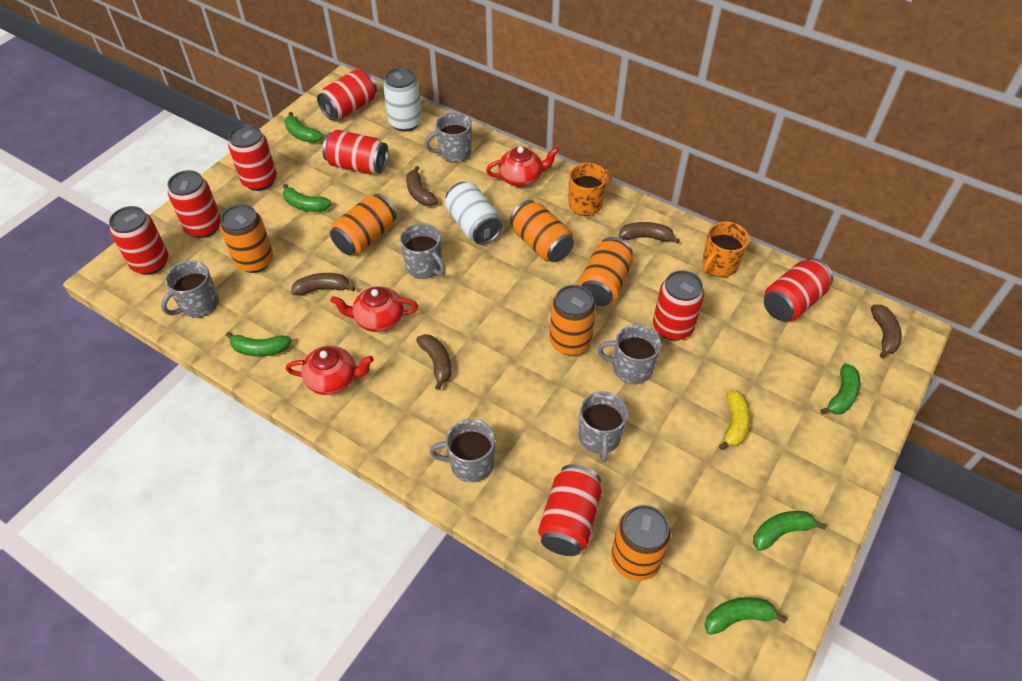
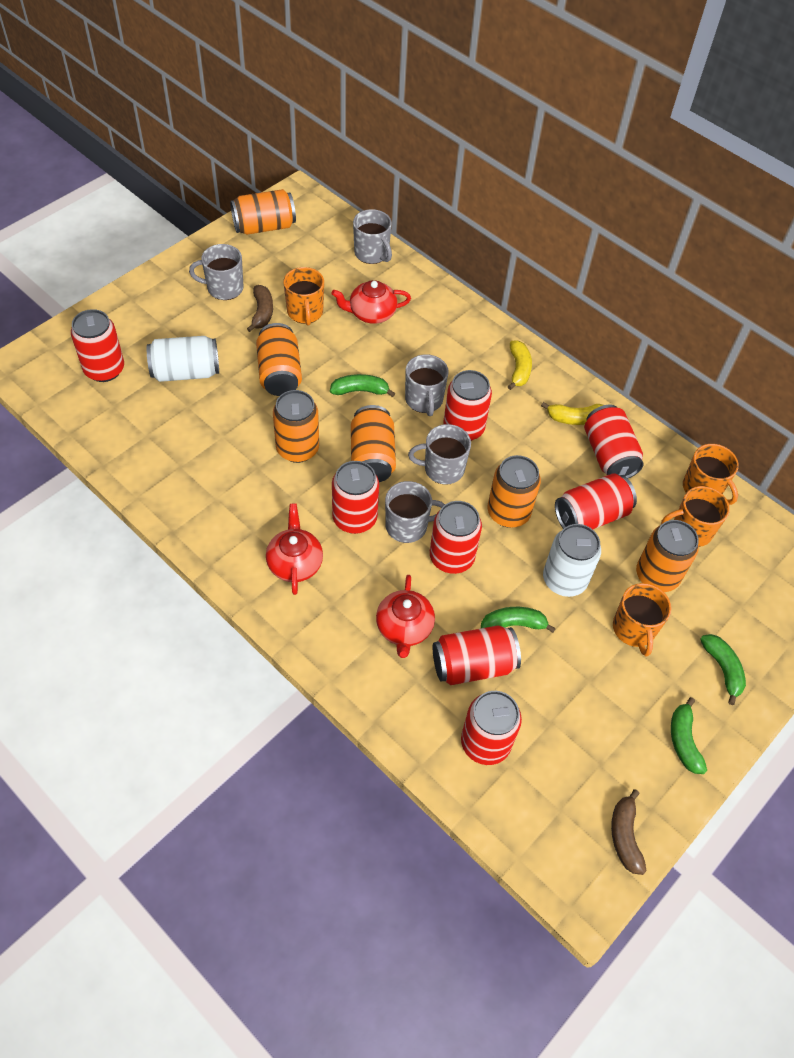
brown banana: [291,273,356,296] [406,166,438,206] [416,334,451,390] [619,222,680,244] [871,304,902,358] = 5 -> [247,285,273,332] [611,789,647,875] = 2
green banana: [226,332,291,357] [283,184,332,212] [284,112,323,143] [705,597,787,635] [753,511,826,551] [821,363,861,415] = 6 -> [330,374,395,397] [481,607,556,633] [671,697,707,774] [700,634,746,705] = 4
grey mug: [161,260,219,318] [400,223,446,279] [425,112,472,163] [430,419,495,483] [579,392,628,462] [597,324,661,384] = 6 -> [189,244,244,300] [353,209,392,264] [385,481,445,543] [405,354,449,416] [408,424,471,485] = 5
orange mug: [568,163,611,216] [702,222,749,277] = 2 -> [284,267,324,325] [613,583,671,656] [661,486,730,547] [683,444,739,505] = 4
yellow banana: [719,390,751,450] = 1 -> [508,340,532,390] [541,402,603,425] = 2

